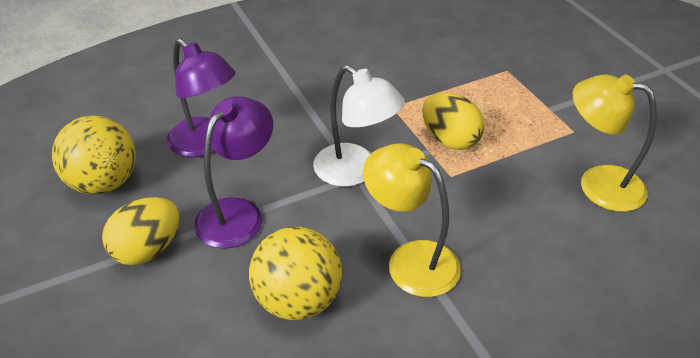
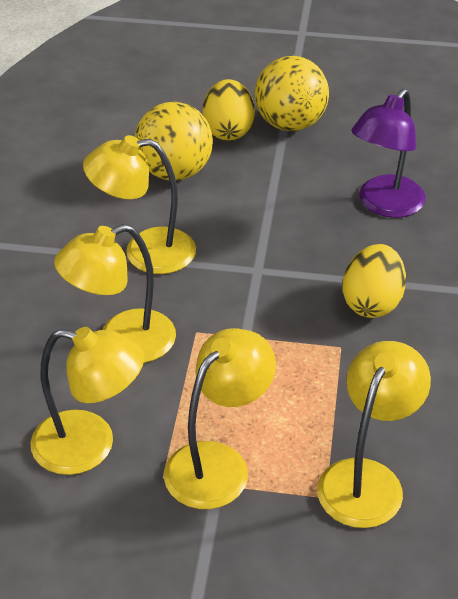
purple lamp: [167,38,235,158] [194,96,273,249] = 2 -> [351,89,426,218] = 1
white lamp: [313,65,405,187] = 1 -> none = 0
yellow lamp: [363,143,461,297] [573,74,657,212] = 2 -> [30,327,144,475] [54,224,176,363] [83,135,196,274] [164,328,276,509] [317,341,431,528] = 5

